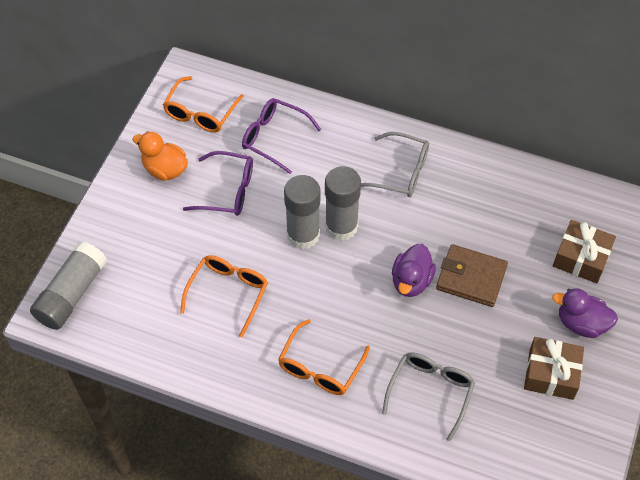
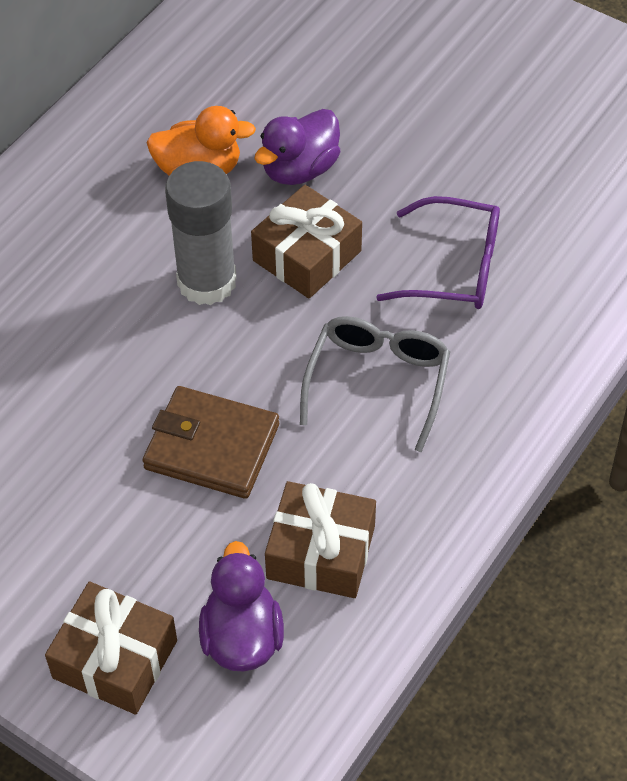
brown gift: [524,337,584,400] [553,220,616,283] = 2 -> [45,581,177,715] [251,185,362,299] [265,481,376,598] = 3
grey glasses: [361,132,429,197] [382,353,475,441] = 2 -> [300,316,450,452] = 1
grey glue stick: [30,241,107,330] [284,175,320,250] [325,166,361,241] = 3 -> [165,161,236,305] = 1
orange glasses: [163,76,244,132] [180,255,268,337] [278,319,370,395] = 3 -> none = 0
purple glasses: [183,151,253,216] [242,98,321,174] = 2 -> [376,196,500,309] = 1

